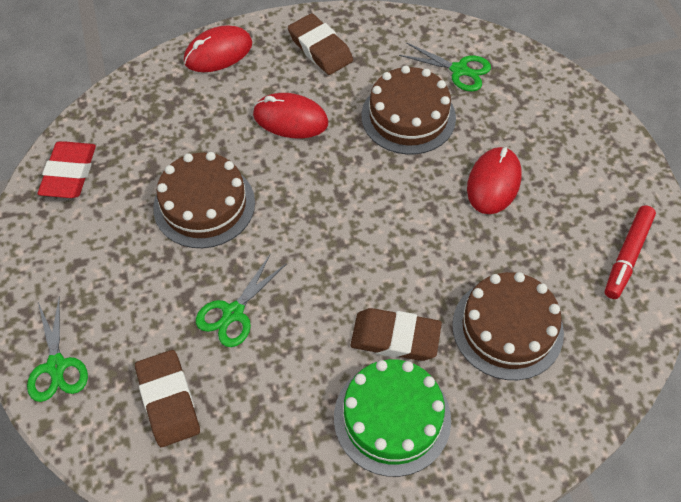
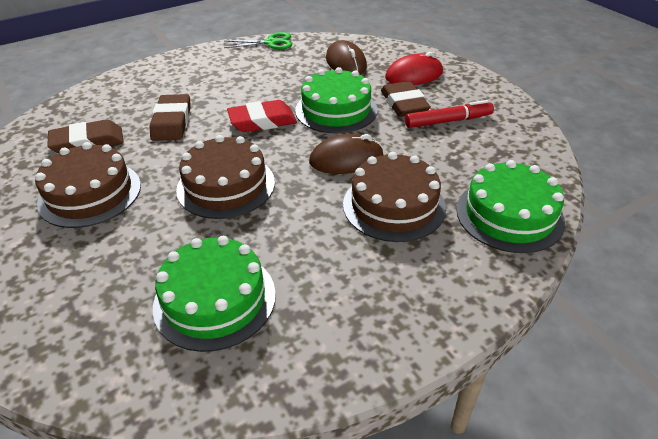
brown mouse: none = 0 -> [309,134,384,174] [326,40,367,75] = 2
green cake: [334,359,451,477] = 1 -> [153,236,276,352] [295,67,377,133] [456,160,565,253] = 3
green scissors: [27,296,88,402] [196,255,287,347] [399,42,491,92] = 3 -> [224,32,292,50] = 1
red mouse: [184,25,252,72] [253,93,328,138] [467,147,522,214] = 3 -> [385,52,443,85] = 1

